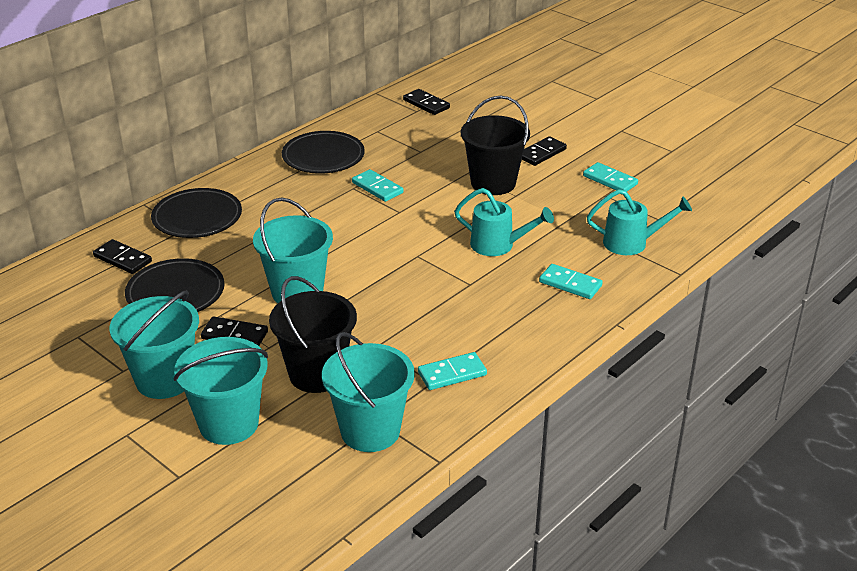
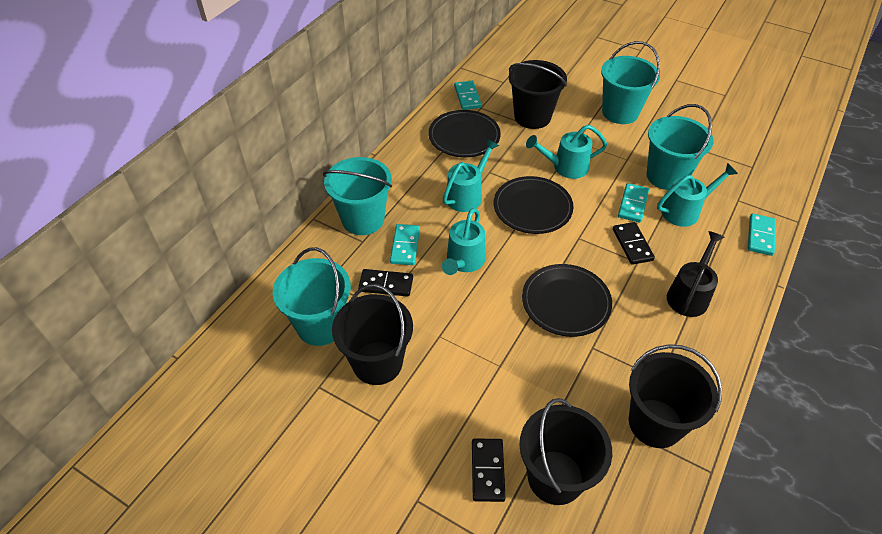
black bucket: [269,276,357,393] [461,96,530,195] = 2 -> [332,284,413,385] [509,60,567,129] [519,398,612,505] [629,344,722,448] = 4
black domino: [93,239,152,274] [201,316,268,346] [403,89,450,115] [522,136,567,166] = 4 -> [358,269,413,297] [472,439,506,502] [613,222,655,265] = 3
black watering can: none = 0 -> [667,231,724,317] = 1
turquoise watering can: [454,188,554,256] [587,189,692,255] = 2 -> [442,208,486,275] [443,139,499,212] [526,125,607,179] [657,163,738,227] = 4

